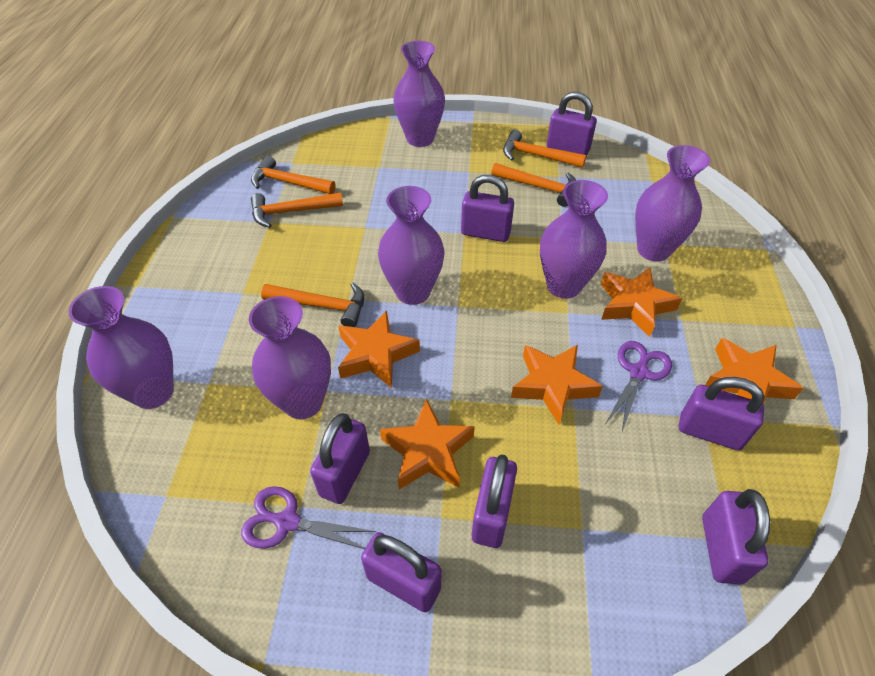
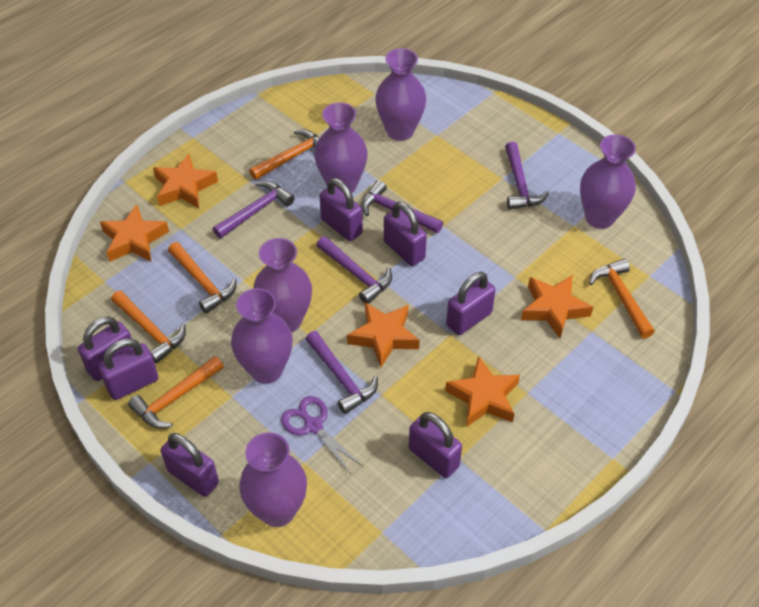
purple hammer: none = 0 -> [213,181,295,239] [305,331,378,414] [316,236,392,304] [361,180,443,233] [505,142,549,210] = 5
purple scissors: [241,486,377,549] [605,341,672,431] = 2 -> [281,396,362,474] = 1

